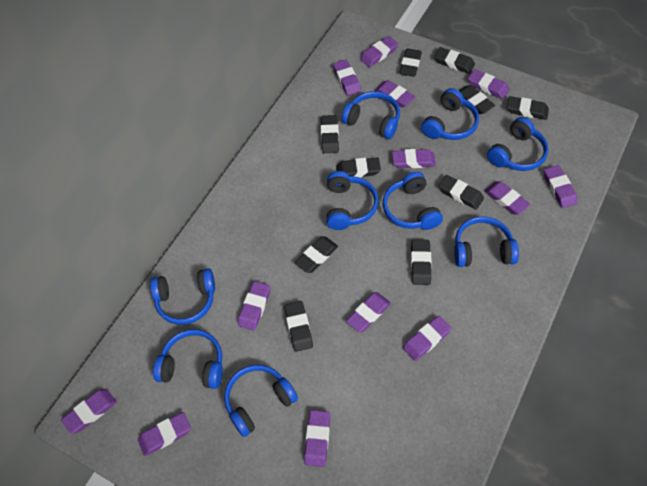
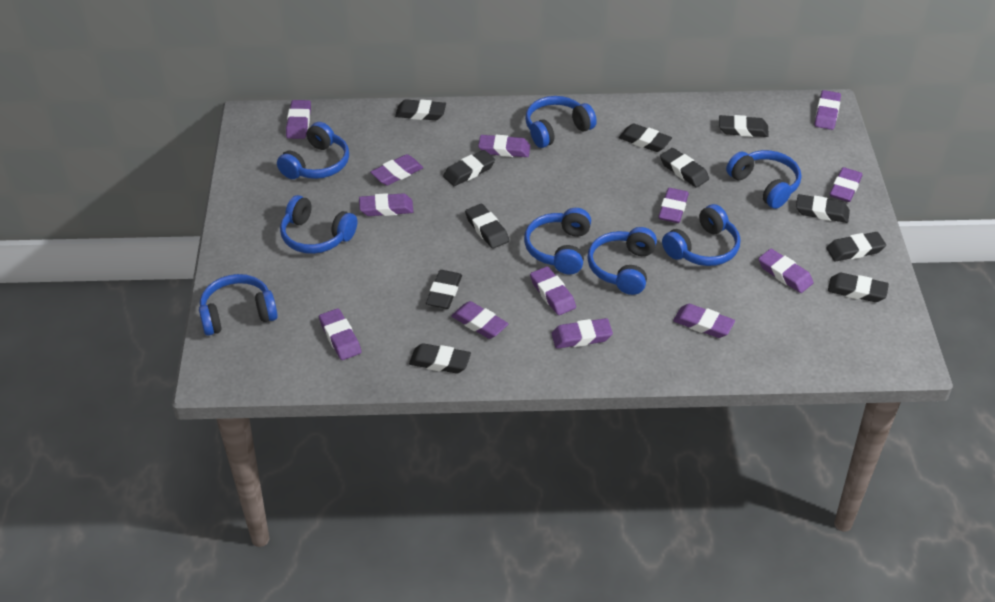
black eraser: [284,301,313,352] [295,236,338,273] [321,115,339,153] [336,157,381,178] [399,49,422,77] [411,240,432,285] [434,47,475,74] [439,175,484,210] [459,85,495,114] [507,96,549,120] = 10 -> [395,99,446,120] [409,343,471,374] [426,270,462,309] [443,150,495,186] [465,204,509,249] [619,124,672,152] [660,148,709,188] [719,115,769,137] [796,194,850,223] [826,232,886,261] [828,273,889,302] = 11
blue headphones: [150,268,215,325] [153,329,223,389] [224,365,298,437] [326,171,379,230] [342,91,400,139] [383,172,443,230] [421,88,479,140] [454,216,519,267] [487,117,549,171] = 9 -> [199,274,278,336] [277,122,349,179] [280,195,357,254] [524,208,591,275] [525,96,597,148] [587,227,657,295] [662,204,740,266] [726,150,801,209] = 8

